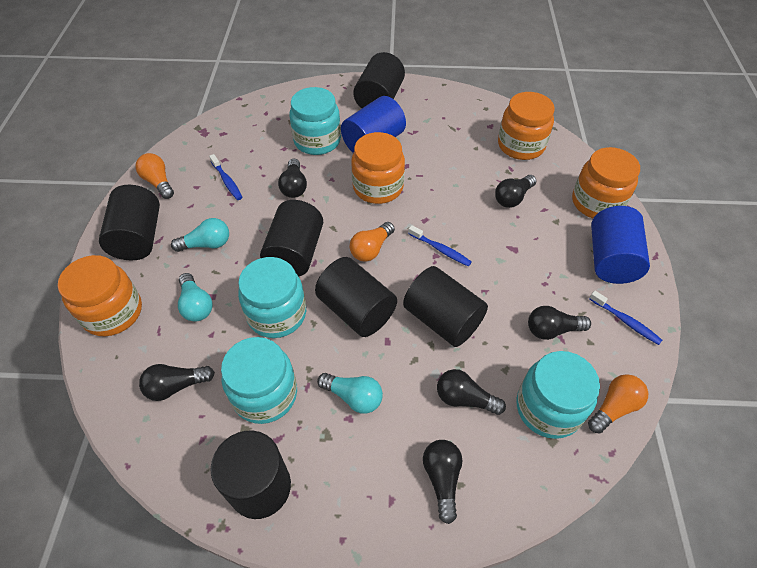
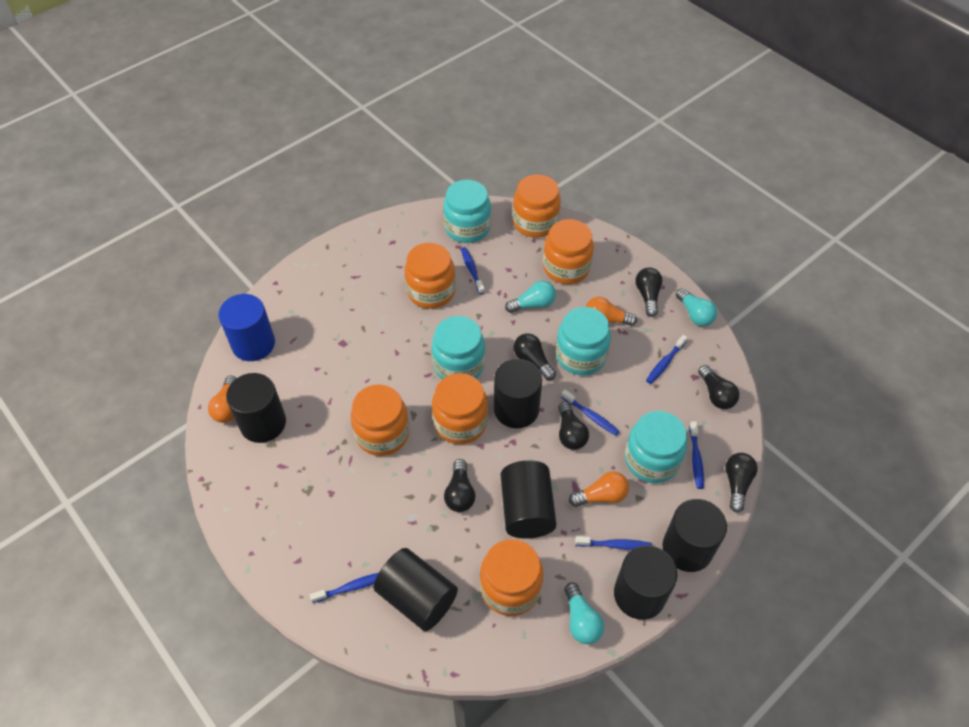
blue cylinder: [341,96,406,153] [591,206,650,284] = 2 -> [218,294,275,361] = 1
blue toothbrush: [209,154,243,200] [408,225,472,267] [589,291,662,345] = 3 -> [310,573,379,603] [461,247,485,294] [561,390,620,436] [575,536,652,550] [646,335,687,384] [689,421,704,489] = 6
orange jar: [58,255,142,336] [351,132,405,204] [498,92,555,160] [572,147,640,218] = 4 -> [351,384,409,456] [404,243,456,309] [432,373,488,444] [480,539,543,616] [513,174,561,238] [543,219,594,284] = 6

